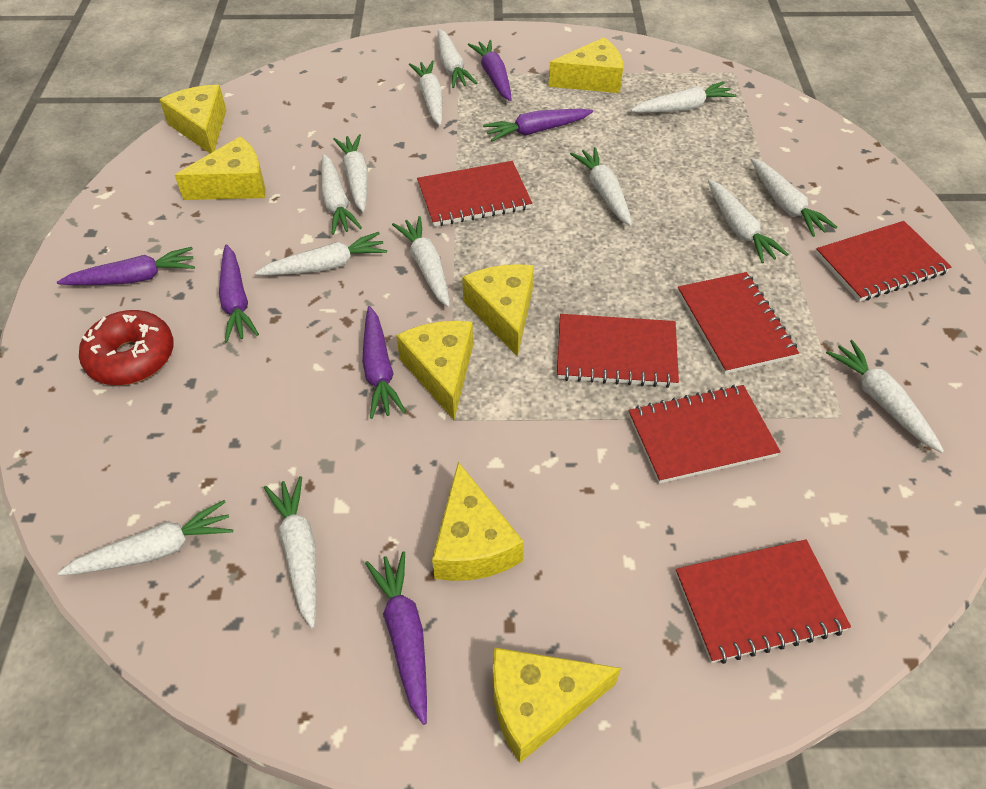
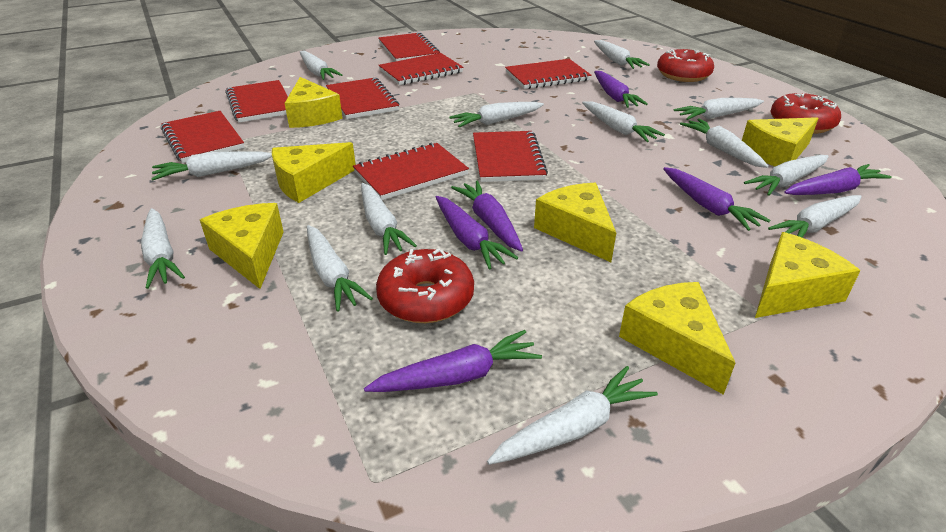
red donut: [79,310,174,385] = 1 -> [376,248,474,323] [657,49,714,82] [770,93,841,134] = 3
red notebook: [417,161,532,226] [557,314,679,388] [628,385,781,484] [675,539,851,664] [678,272,799,374] [816,221,951,302] = 6 -> [161,111,244,163] [225,80,288,123] [326,77,399,119] [353,143,469,200] [378,32,440,62] [379,53,463,85] [473,131,548,182] [505,59,591,89] = 8

